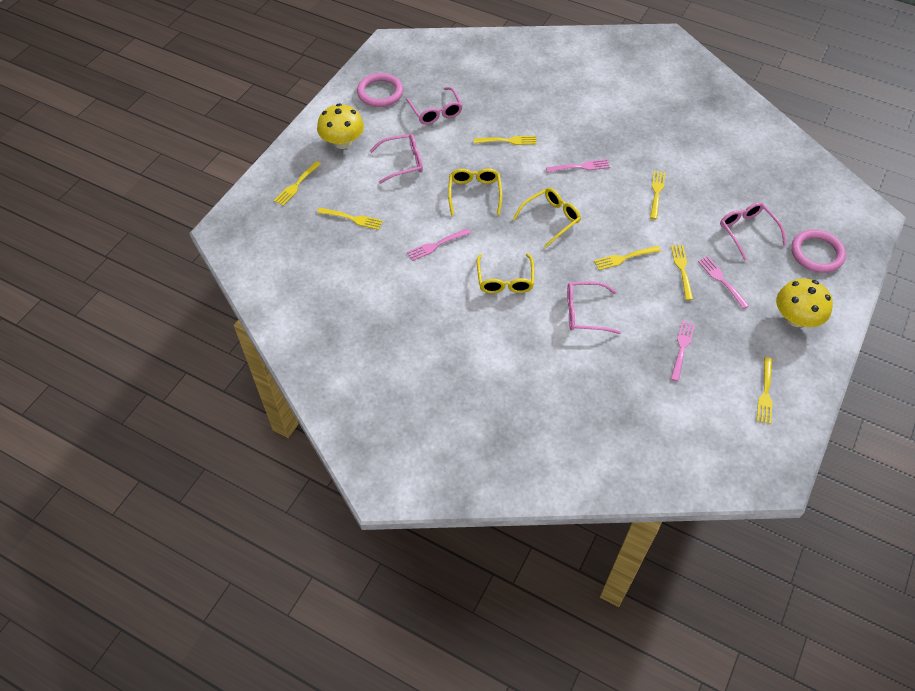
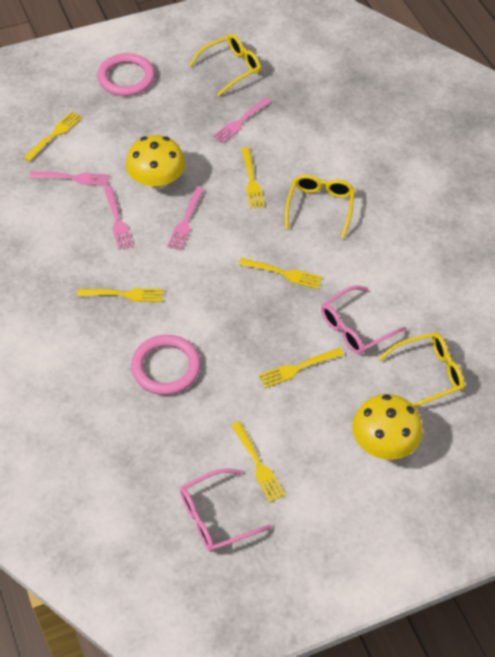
pink glasses: [370,134,423,184] [406,87,463,125] [567,281,621,334] [720,202,786,260] = 4 -> [180,468,272,552] [321,286,406,354] = 2
yellow fork: [274,161,321,206] [317,208,383,230] [474,136,536,145] [594,246,661,270] [650,171,666,219] [671,245,693,300] [757,357,773,424] = 7 -> [23,111,82,161] [77,288,163,302] [231,421,285,503] [239,258,322,289] [241,147,265,209] [259,348,344,388] = 6

